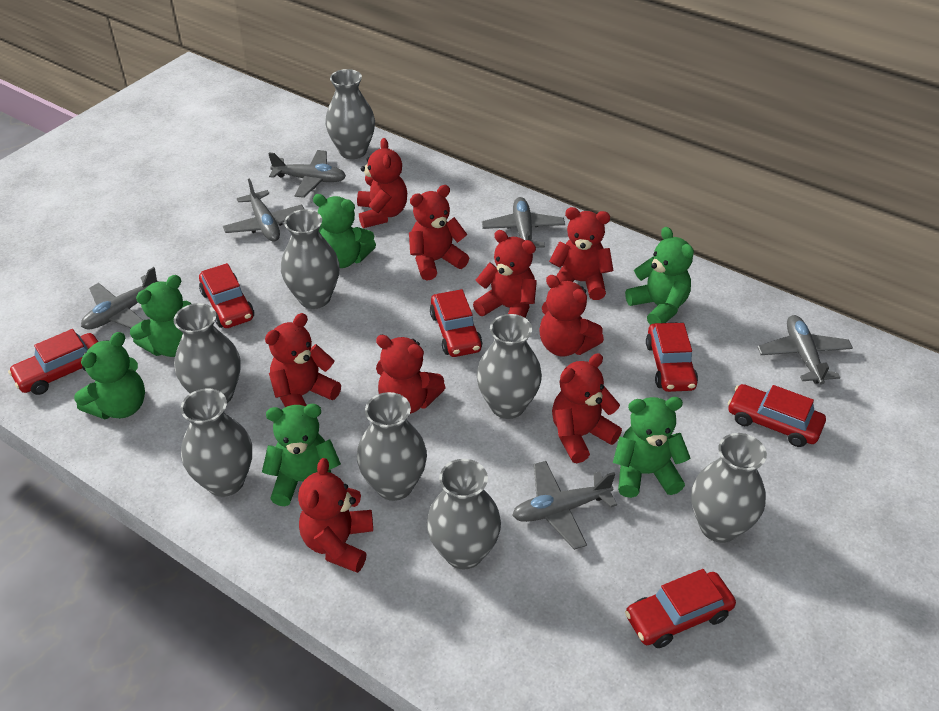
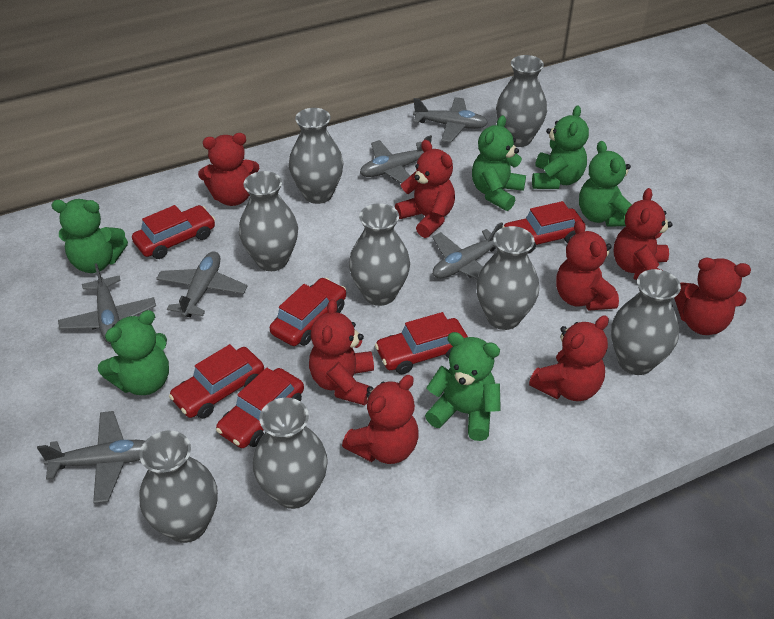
red teddy bear: [265,313,341,407] [298,458,373,573] [357,138,407,228] [376,335,446,414] [409,185,469,280] [473,230,537,318] [539,275,604,357] [549,207,614,300] [552,353,622,463] = 9 -> [198,133,260,206] [309,299,374,406] [342,375,419,464] [395,140,455,238] [529,315,609,401] [556,220,619,311] [614,188,673,280] [674,258,751,335] = 8

